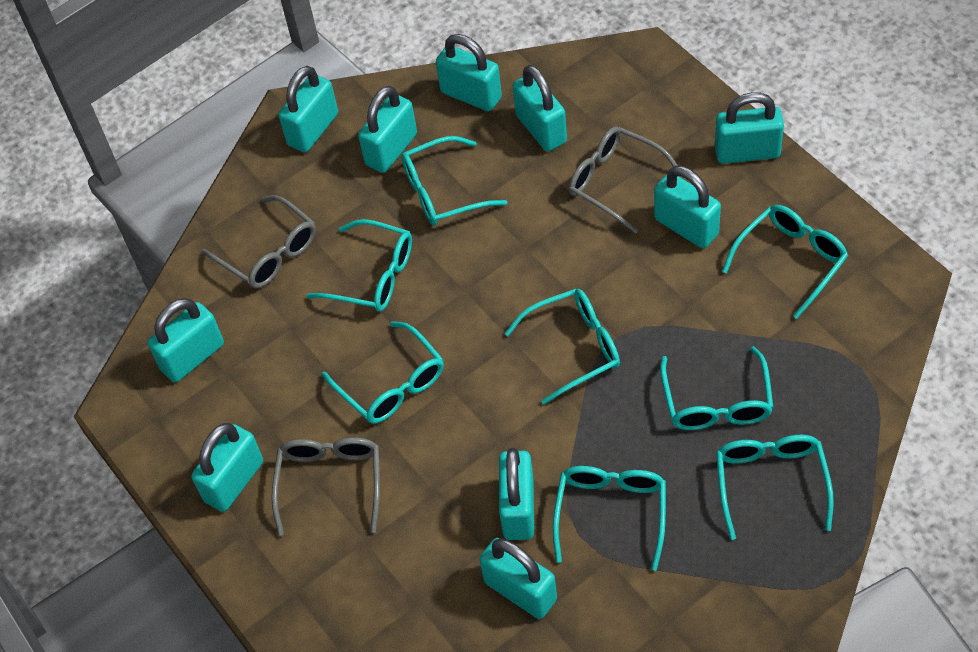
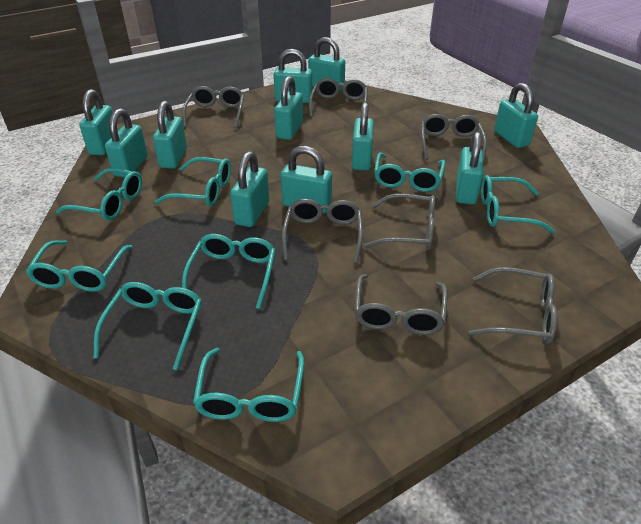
grey glasses: [202,195,316,289] [271,437,380,536] [569,126,678,234] = 3 -> [182,86,244,129] [282,199,363,263] [309,78,368,118] [355,274,448,335] [364,193,435,250] [421,114,487,162] [469,267,557,344] = 7
turquoise padlock: [147,298,224,382] [191,423,263,512] [279,66,338,152] [358,86,417,173] [436,34,502,111] [479,538,557,619] [499,448,534,540] [513,65,567,151] [654,166,721,248] [715,92,784,164] = 10 -> [79,89,118,155] [105,108,148,177] [153,101,187,169] [230,151,269,227] [273,49,312,103] [274,76,303,140] [281,146,332,213] [308,37,345,91] [352,102,374,171] [456,132,483,204] [494,83,538,148] = 11

